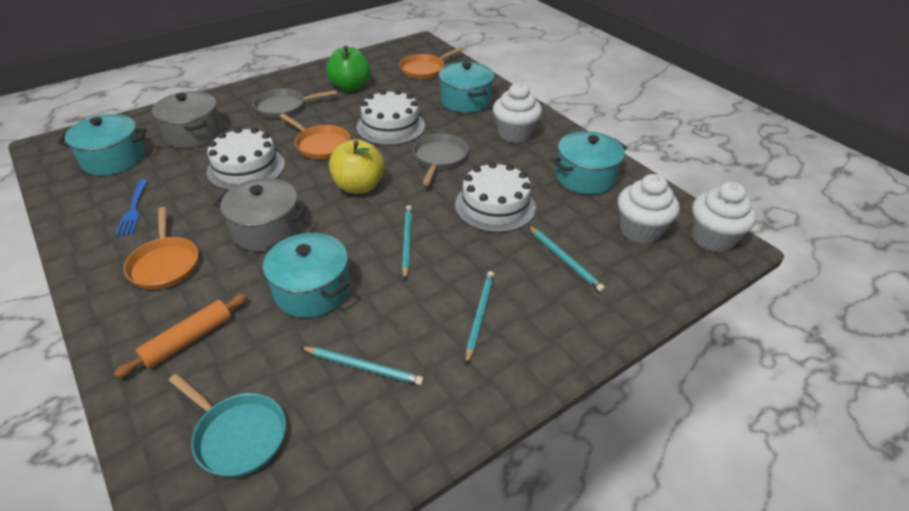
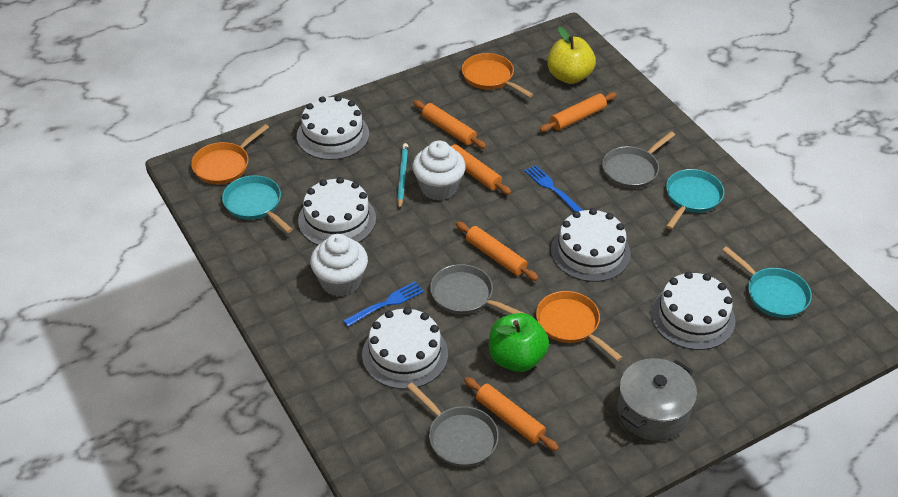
blue fork: [115,179,148,236] = 1 -> [343,281,424,327] [525,165,583,212] = 2
grey pan: [253,89,337,118] [413,134,468,185] = 2 -> [407,383,499,467] [430,264,526,314] [602,131,675,189] = 3
grey pot: [152,91,222,148] [214,178,307,252] = 2 -> [618,358,697,441] = 1
orange rolling pin: [114,293,248,378] = 1 -> [413,100,486,149] [440,140,511,195] [456,221,538,281] [464,377,559,451] [540,92,617,132] = 5
turquoise pan: [168,374,286,478] = 1 -> [222,175,293,233] [666,169,724,230] [722,246,812,318] = 3
turquoise pencil: [300,347,424,385] [402,205,412,280] [466,271,494,365] [528,225,605,292] = 4 -> [397,143,408,210] = 1
turquoise pot: [58,114,147,176] [263,233,350,318] [439,62,494,113] [552,131,627,194] = 4 -> none = 0
white cake: [207,127,285,190] [356,90,425,145] [455,162,536,233] = 3 -> [297,95,369,160] [298,177,376,245] [362,307,448,389] [551,208,631,282] [651,271,735,350] = 5
white cupcake: [493,83,542,143] [618,174,680,244] [692,182,757,252] = 3 -> [310,234,368,297] [412,140,466,201] = 2

